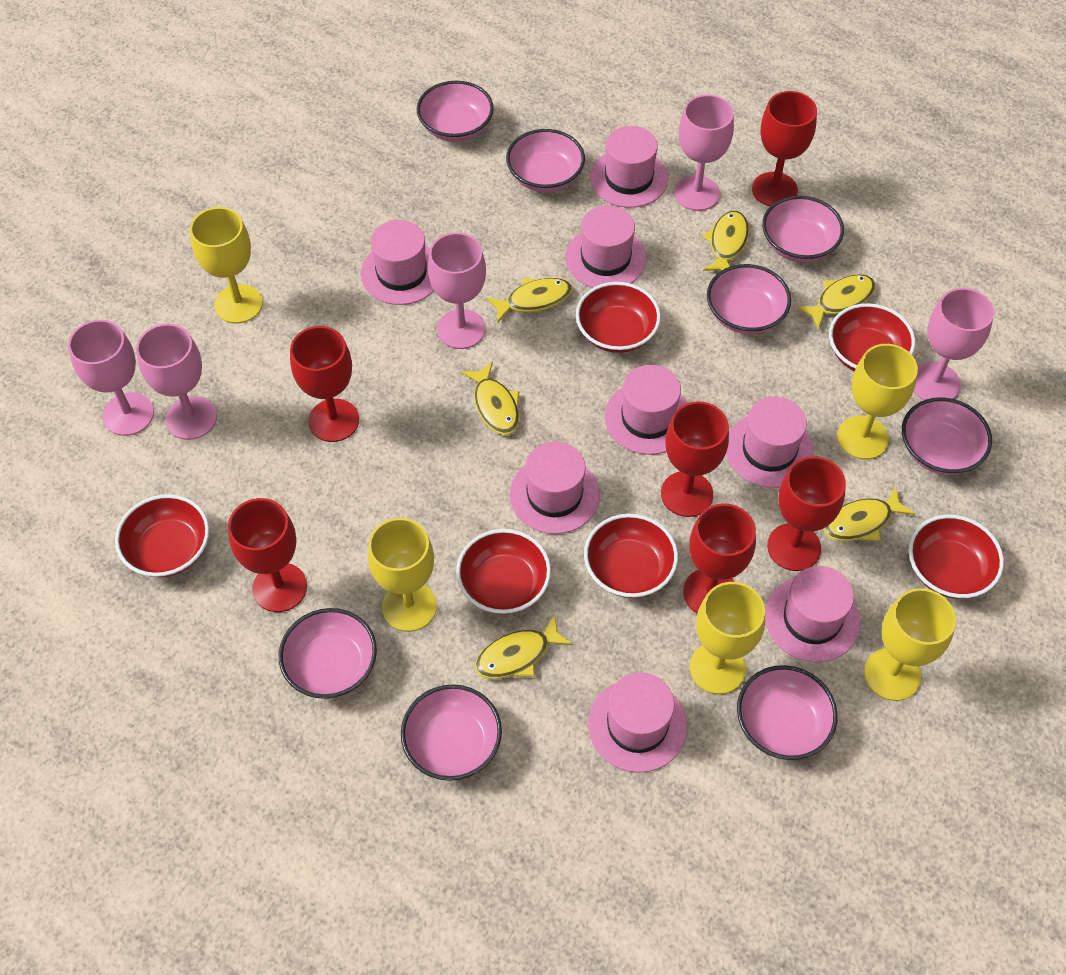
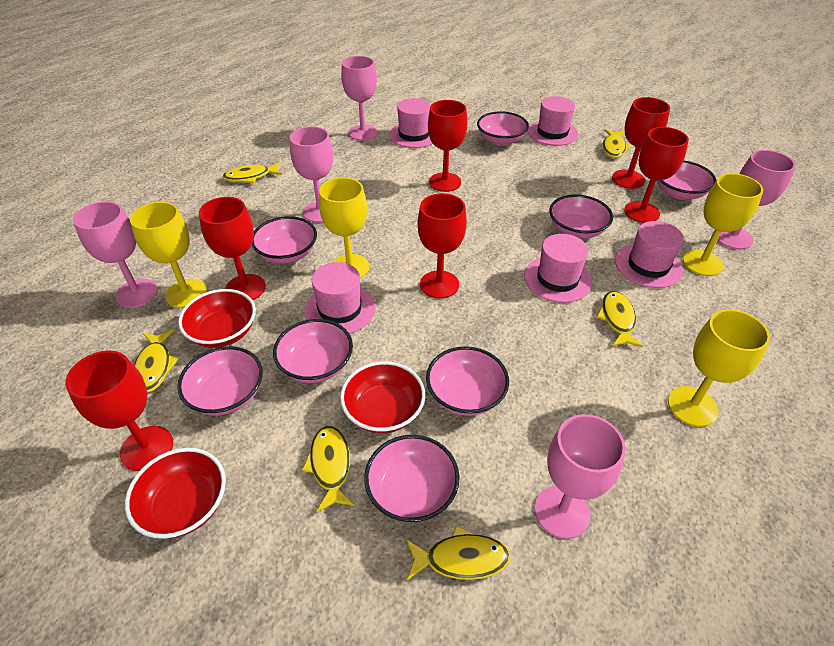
pink hat: [361,220,434,305] [510,441,600,534] [565,205,647,288] [588,672,687,773] [590,126,668,208] [604,365,687,455] [726,397,814,488] [765,566,860,663] = 8 -> [304,262,375,334] [389,98,433,148] [524,234,592,303] [528,96,578,146] [615,221,684,288] = 5
red bowl: [115,494,209,577] [456,529,551,614] [576,282,661,353] [584,514,678,598] [829,303,915,371] [908,515,1004,599] = 6 -> [125,448,226,539] [178,289,256,348] [340,361,425,433] = 3
yellow goblet: [190,207,263,324] [368,518,437,632] [690,582,765,694] [837,344,918,460] [864,588,956,701] = 5 -> [130,202,207,308] [319,177,369,278] [668,309,770,427] [683,173,763,276] = 4

